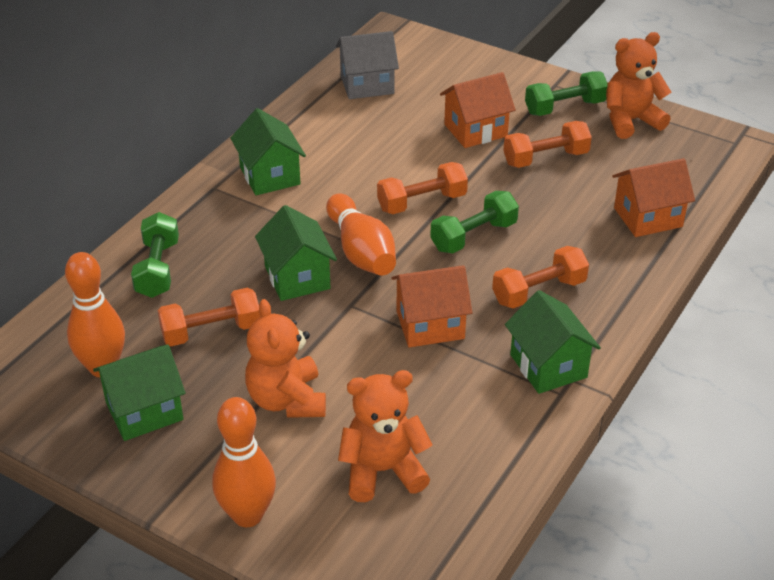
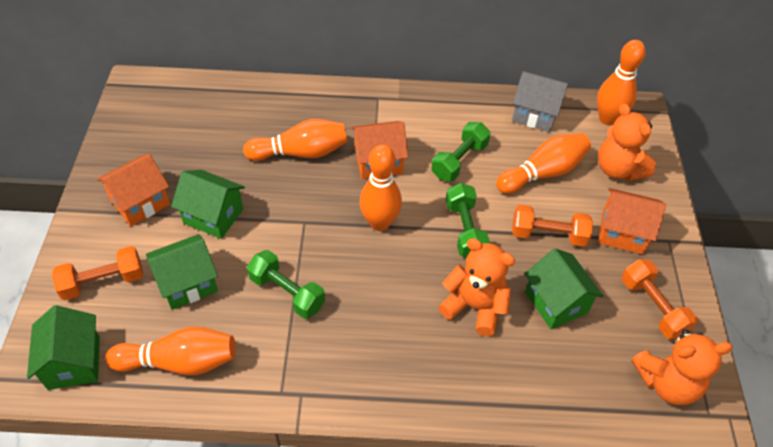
orange bowling pin: [65,252,125,377] [212,397,276,527] [326,194,396,275] = 3 -> [105,326,236,375] [243,119,348,161] [359,145,402,231] [496,133,591,194] [597,40,646,126] = 5
orange dumbbell: [158,288,261,346] [377,162,468,214] [492,246,589,308] [503,121,592,168] = 4 -> [52,246,143,300] [512,205,593,247] [622,259,697,339] = 3

